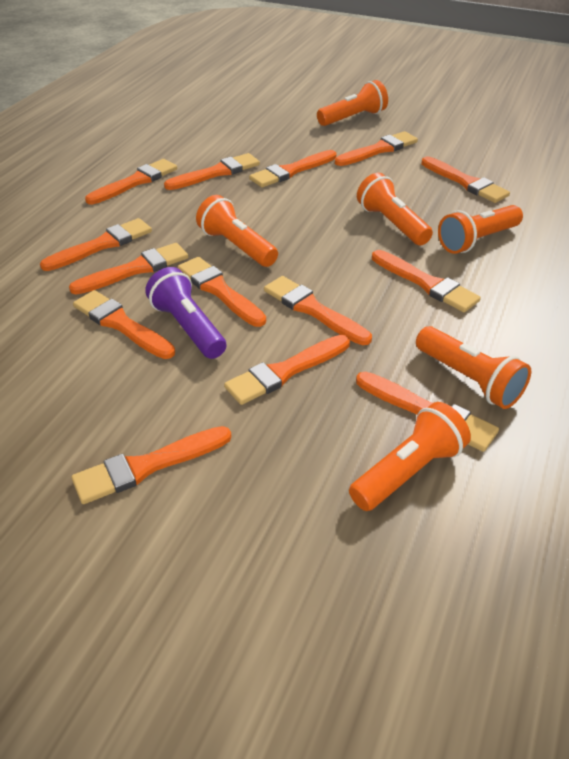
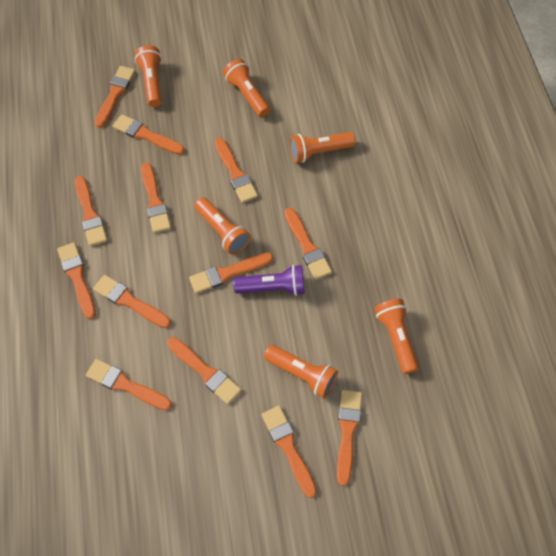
orange brush: [40,218,152,271] [69,243,188,295] [72,426,232,504] [73,290,175,359] [85,159,177,204] [164,153,260,190] [178,257,266,327] [224,335,350,405] [249,150,336,188] [264,276,372,345] [335,131,418,166] [356,371,499,452] [372,250,481,312] [421,156,510,203] = 14 -> [57,242,96,319] [75,176,107,246] [86,359,172,410] [93,275,171,328] [95,66,135,128] [113,114,185,155] [141,163,171,233] [167,337,241,404] [189,252,273,293] [215,138,258,203] [262,405,317,498] [284,208,332,280] [337,390,362,486] = 13

